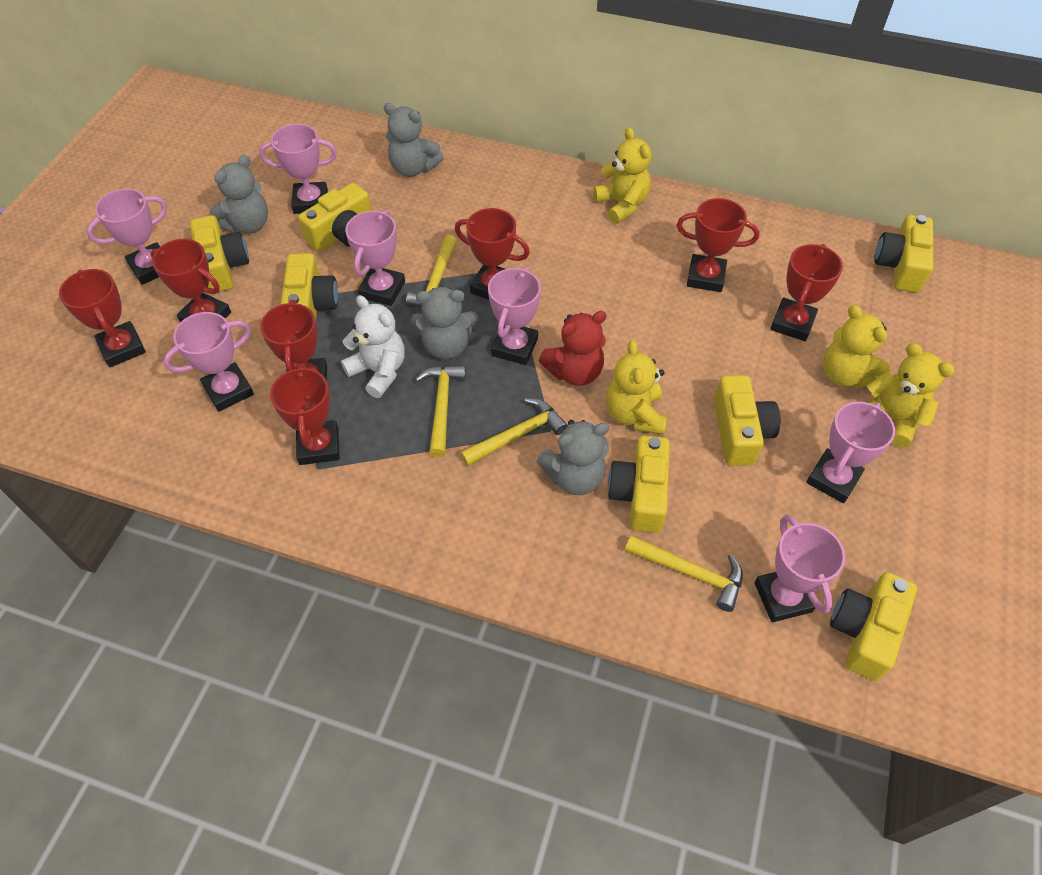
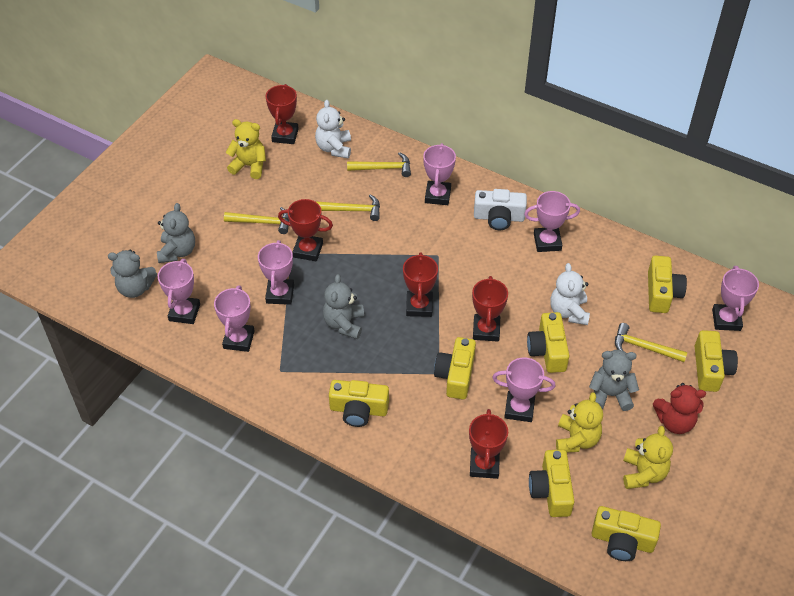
red trophy: [59,269,146,367] [150,239,231,322] [260,300,327,381] [270,364,340,465] [455,208,530,300] [677,198,760,292] [770,244,843,341] = 7 -> [266,84,299,144] [278,199,333,261] [403,252,438,317] [469,409,508,479] [472,276,508,342] = 5
white camera: none = 0 -> [474,189,527,230] = 1
white teddy bear: [341,295,405,398] = 1 -> [315,100,351,158] [550,263,590,325] = 2
yellow teddy bear: [594,128,651,224] [606,340,667,434] [823,305,891,388] [867,343,955,448] = 4 -> [226,119,266,179] [556,392,603,452] [623,426,673,489] = 3

